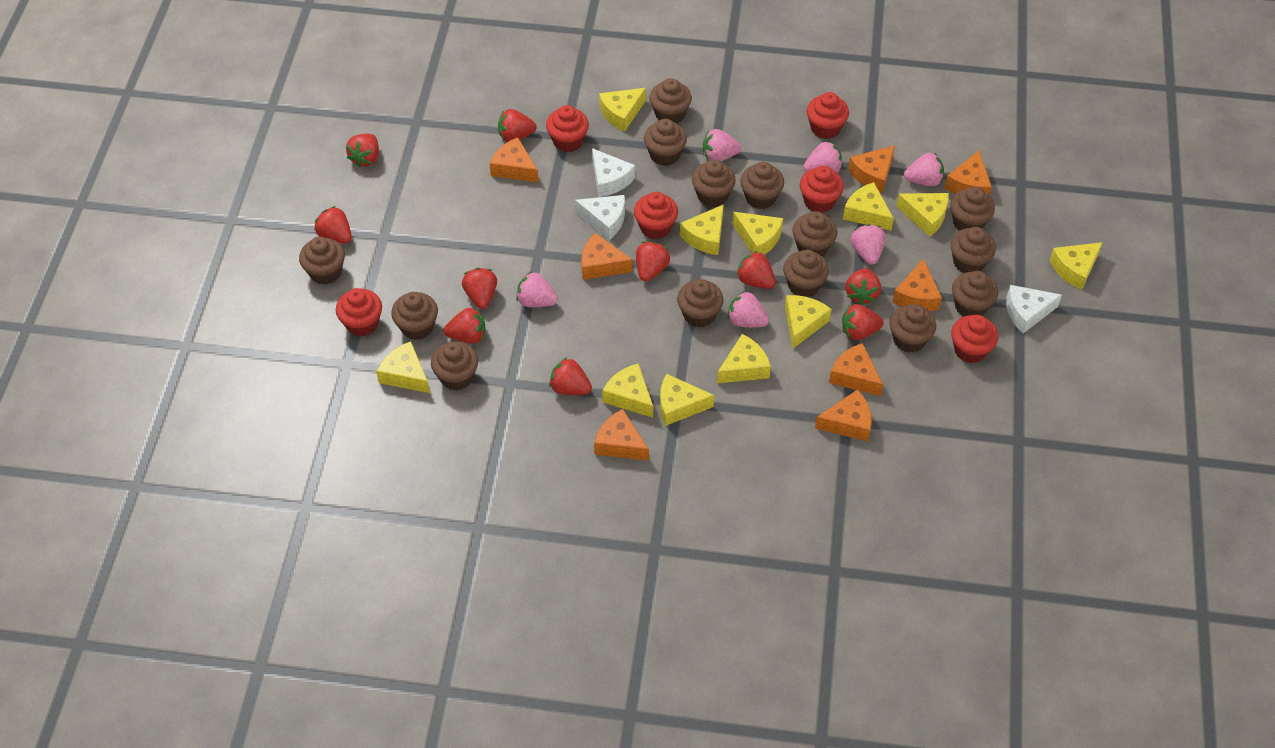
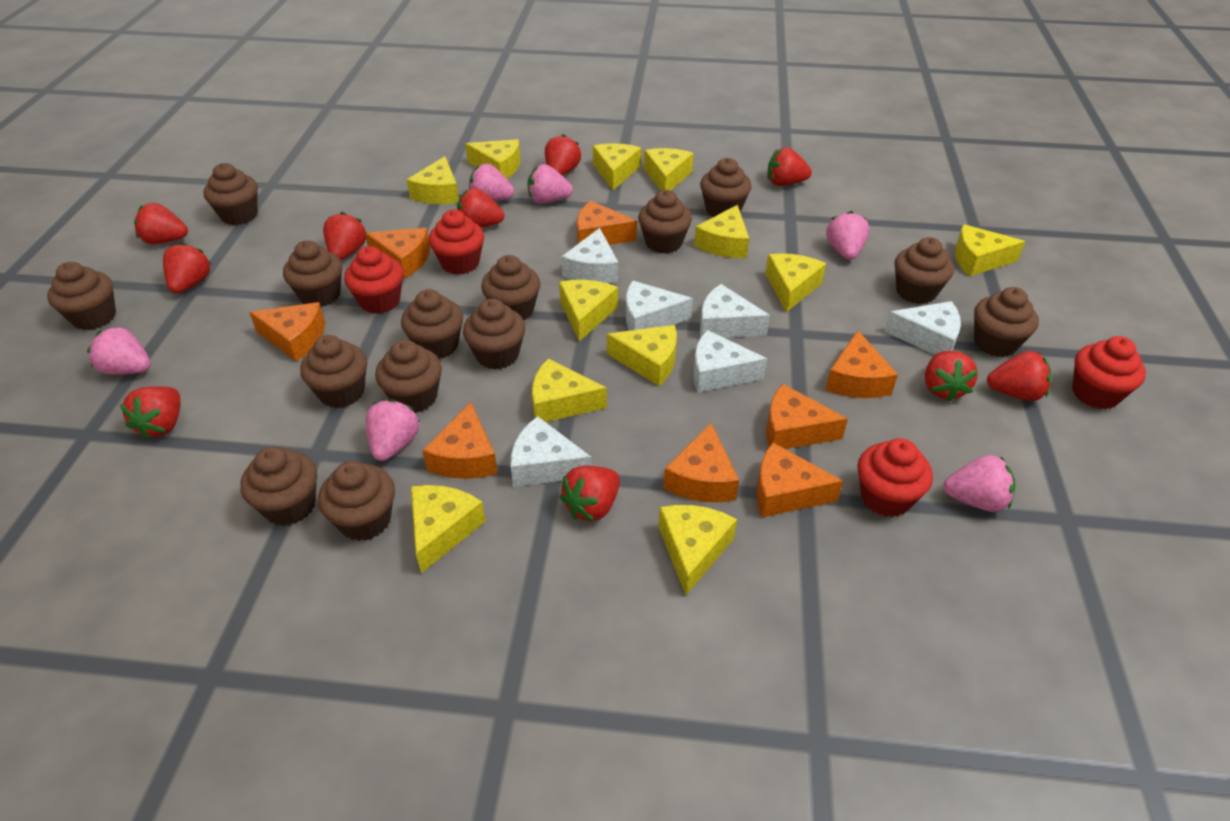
red cupcake: [336,288,382,336] [546,105,589,152] [634,192,678,239] [800,166,844,213] [807,92,849,139] [951,315,998,363] = 6 -> [344,246,403,314] [429,210,484,275] [857,438,933,517] [1072,336,1146,409] = 4
white cheese: [575,195,625,240] [592,148,635,197] [1006,285,1062,333] = 3 -> [511,416,592,487] [561,228,618,283] [626,280,693,331] [693,330,767,393] [700,284,770,338] [885,301,961,355] = 6
yellow cheese: [376,341,430,393] [599,88,646,132] [602,363,653,418] [660,374,715,426] [680,204,724,255] [717,334,771,383] [732,212,783,255] [785,295,831,349] [843,182,894,231] [896,193,949,237] [1049,242,1103,290] = 11 -> [407,156,459,204] [411,485,486,573] [465,139,520,179] [532,358,607,422] [559,280,618,342] [593,143,641,190] [607,325,677,386] [644,148,694,191] [658,505,737,595] [694,205,749,258] [765,253,826,312] [955,224,1026,276] = 12

